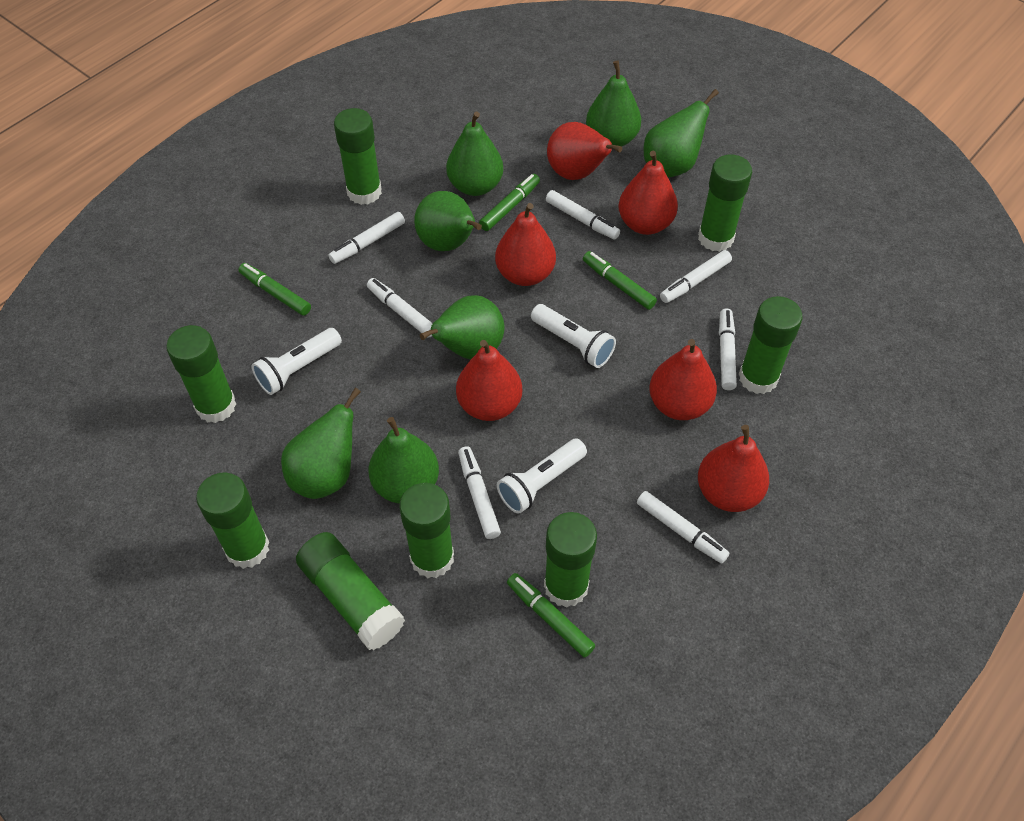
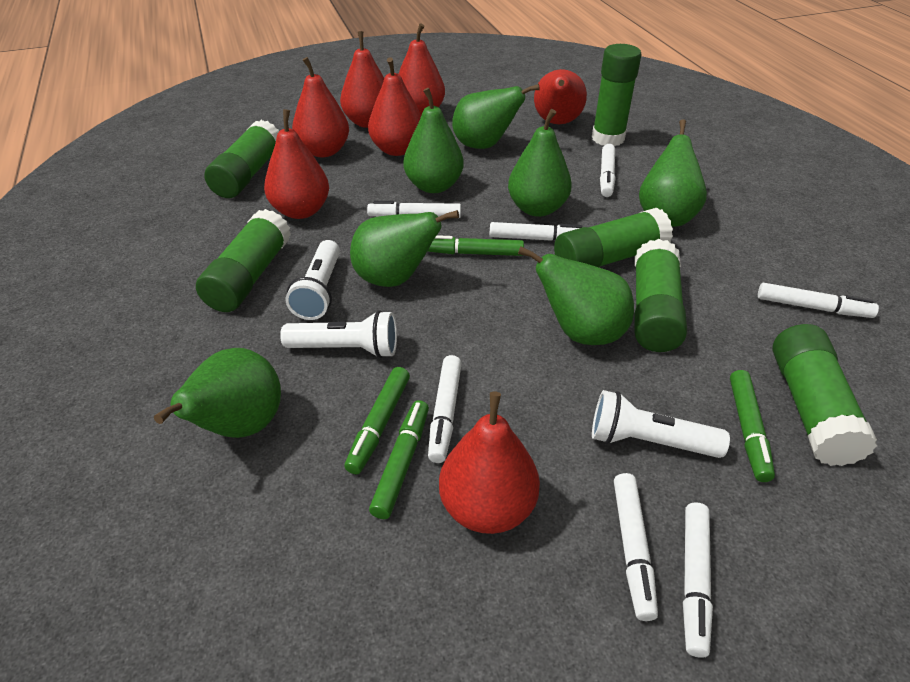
green glue stick: [166,325,236,423] [196,472,269,569] [296,532,405,650] [334,108,382,205] [400,483,454,578] [544,512,597,608] [698,154,752,252] [739,296,803,394] = 8 -> [196,209,291,312] [204,120,279,198] [554,208,673,267] [592,44,642,146] [634,239,687,352] [772,324,877,466] = 6
red pear: [456,340,522,421] [495,203,556,286] [547,122,622,180] [618,151,678,235] [649,339,717,420] [698,425,769,512] = 6 -> [264,109,329,219] [292,57,349,157] [340,31,384,128] [368,57,421,156] [399,23,445,115] [439,392,540,534] [534,69,587,124] = 7

